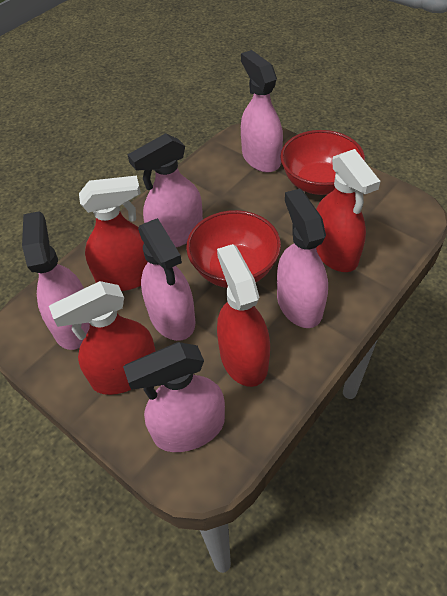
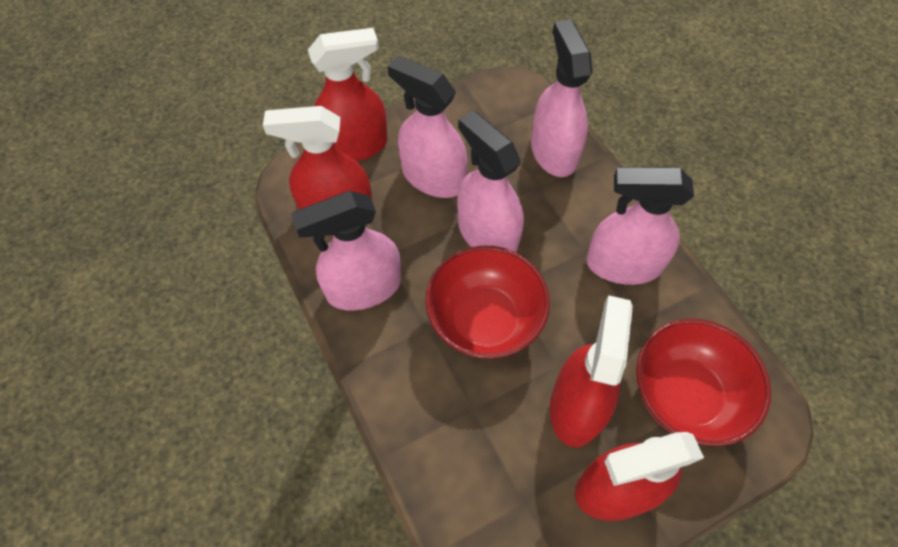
pink spray bottle: [22,211,90,350] [123,342,225,452] [127,133,203,247] [138,218,196,341] [241,50,283,173] [277,189,328,328] = 6 -> [291,191,401,311] [388,56,468,198] [457,111,524,252] [531,19,592,177] [586,167,694,285] = 5

